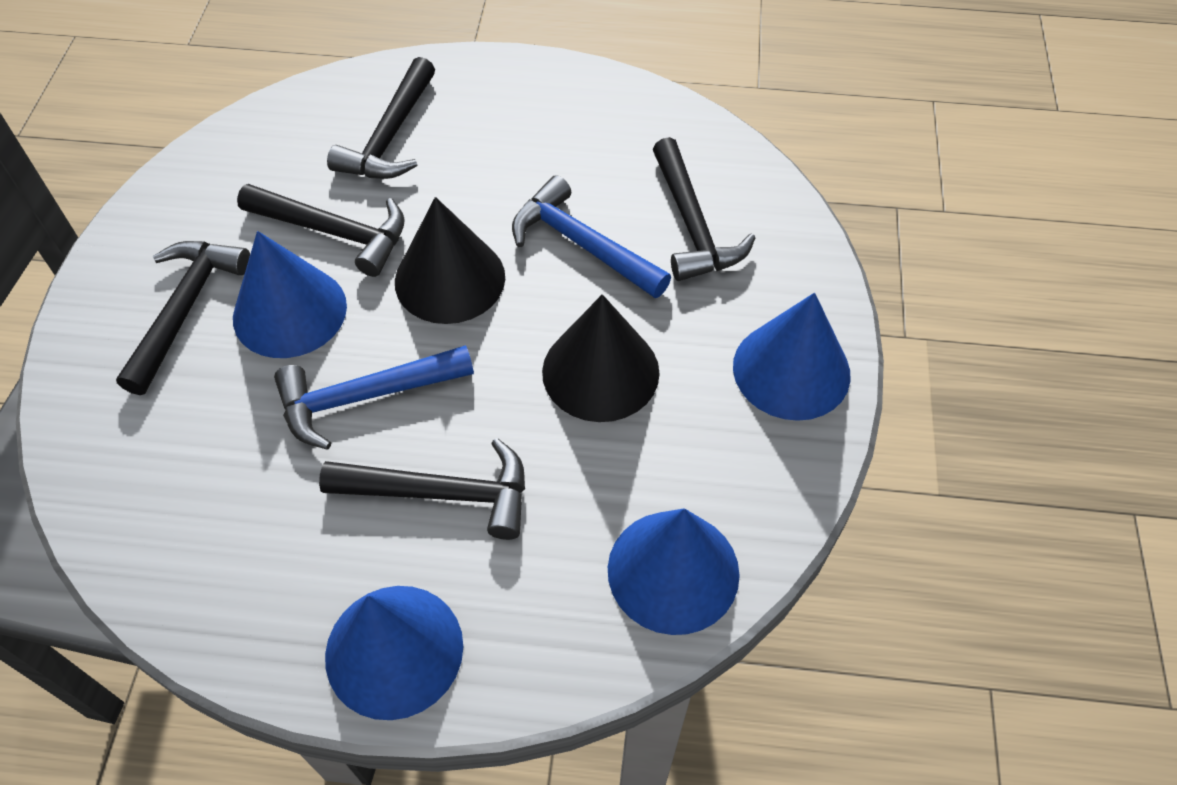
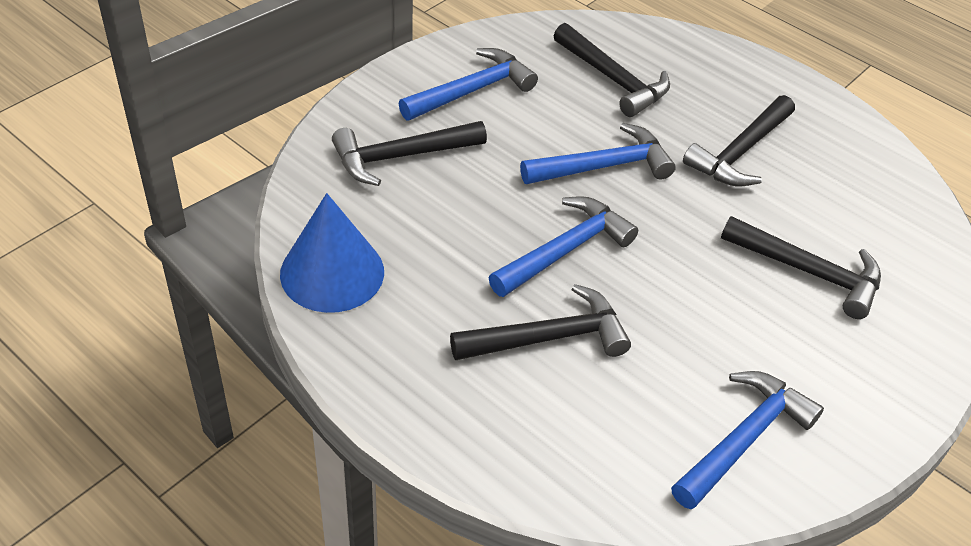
black cone: [395,197,505,324] [542,294,660,422] = 2 -> none = 0
blue cone: [233,231,347,358] [325,586,463,720] [608,508,740,635] [733,293,850,421] = 4 -> [280,193,384,313] = 1
blue hammer: [274,345,474,450] [512,175,671,298] = 2 -> [398,48,538,120] [489,196,638,297] [520,123,676,184] [671,371,824,510] = 4

